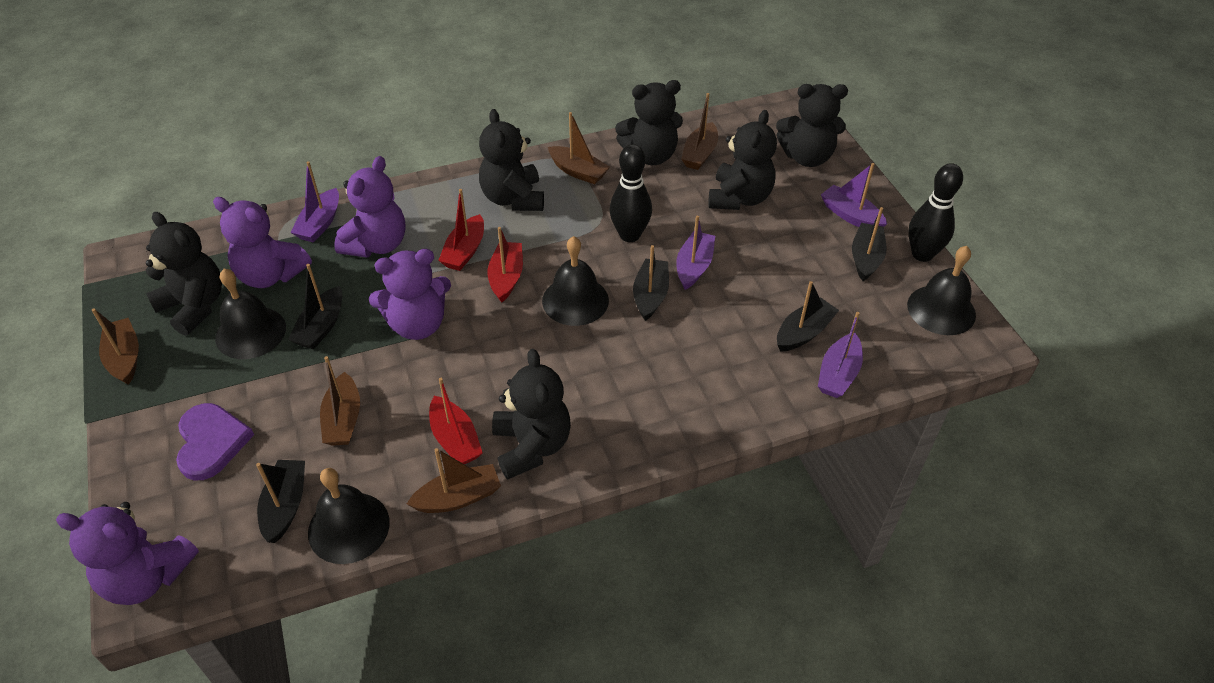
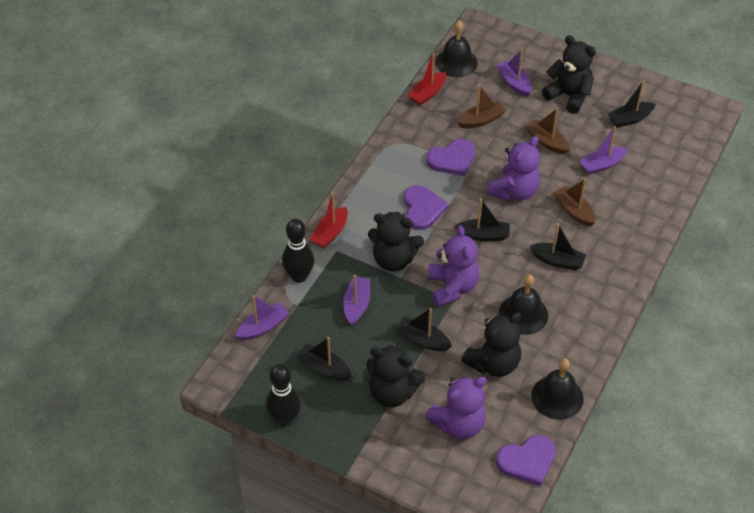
black bell: [215,269,286,359] [308,468,390,564] [542,236,609,326] [907,246,976,335] = 4 -> [435,20,478,77] [499,274,548,335] [531,358,583,420] = 3
black teddy bear: [146,212,222,336] [479,109,544,211] [492,349,571,479] [615,80,683,165] [708,110,777,210] [776,84,848,167] = 6 -> [366,345,426,407] [368,212,424,271] [461,312,521,377] [542,35,596,114] = 4
brown boat: [92,308,139,385] [320,356,360,446] [407,448,501,513] [548,112,610,184] [681,93,718,170] = 5 -> [457,85,506,129] [526,108,570,155] [553,179,596,227] = 3
purple heart: [176,403,254,481] = 1 -> [403,185,449,230] [426,139,476,176] [496,435,556,486] = 3
purple teddy bear: [56,502,199,605] [213,197,312,288] [334,156,406,258] [369,249,451,340] = 4 -> [425,376,487,439] [428,225,479,307] [487,136,540,201] = 3
red boat: [429,378,483,464] [438,189,484,271] [487,227,523,303] = 3 -> [310,193,348,249] [408,53,446,105] = 2

